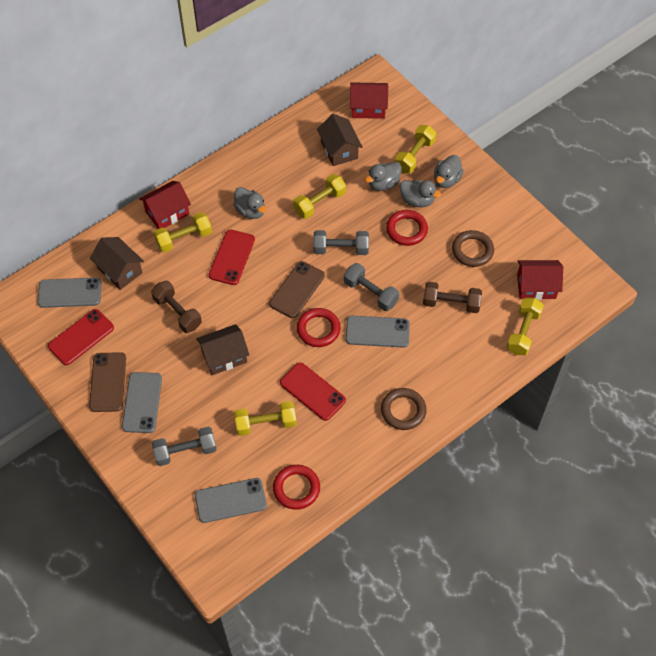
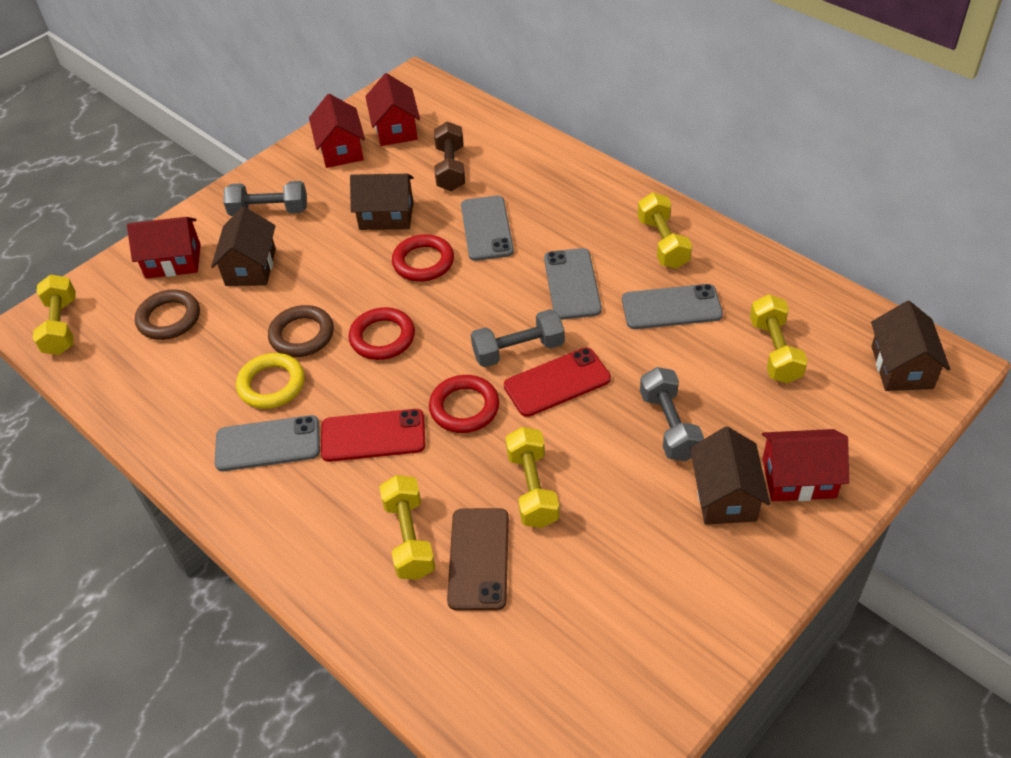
brown dumbbell: [151,281,202,333] [423,282,482,313] = 2 -> [434,122,465,191] = 1
brown house: [90,237,144,290] [196,324,249,375] [317,114,363,166] = 3 -> [211,207,276,286] [350,174,414,230] [690,427,770,525] [871,301,950,391] = 4
brown phone: [89,352,126,412] [269,261,325,318] = 2 -> [447,508,509,611] = 1
grey duck: [234,187,266,219] [365,162,402,191] [400,180,441,207] [434,155,464,188] = 4 -> none = 0
red house: [139,181,191,229] [350,82,388,119] [517,260,563,300] = 3 -> [127,217,201,279] [309,94,365,168] [365,73,420,146] [762,429,849,501] = 4
red phone: [48,309,114,365] [209,230,255,285] [280,363,346,421] = 3 -> [321,409,426,462] [504,348,611,417] = 2
yellow ring: none = 0 -> [236,353,305,409] = 1

